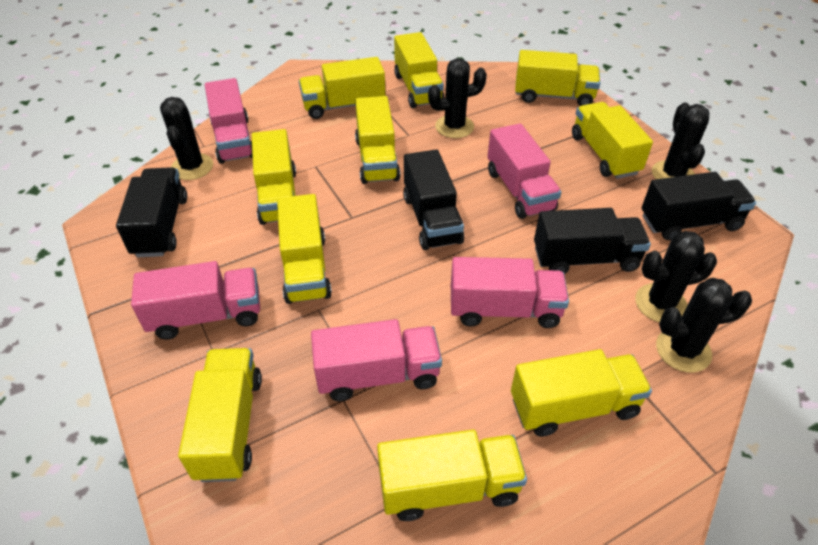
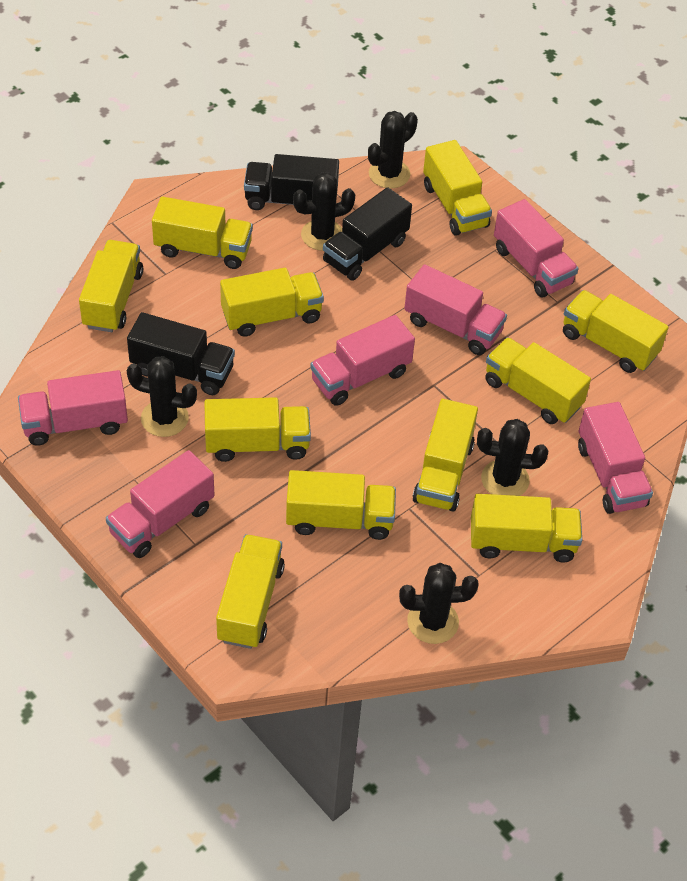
black truck: [116,167,187,257] [403,149,464,250] [534,208,651,274] [642,172,756,240] = 4 -> [127,312,235,395] [244,154,339,210] [323,187,412,281] = 3
pink truck: [131,261,260,340] [205,78,253,164] [311,319,442,401] [451,257,569,328] [487,123,561,219] = 5 -> [18,370,128,446] [106,450,215,558] [310,315,415,406] [404,264,507,355] [494,199,579,298] [578,402,653,514] = 6
yellow truck: [178,348,262,482] [252,129,296,225] [277,194,332,304] [299,57,385,119] [355,96,400,184] [377,430,527,521] [394,32,444,108] [511,349,652,437] [515,50,600,106] [572,102,653,179] = 10 -> [79,240,143,332] [152,197,253,269] [204,397,311,462] [216,534,285,649] [220,268,324,337] [286,470,396,540] [412,399,478,512] [423,140,492,236] [471,494,582,563] [485,337,591,424] [563,290,669,373] = 11

